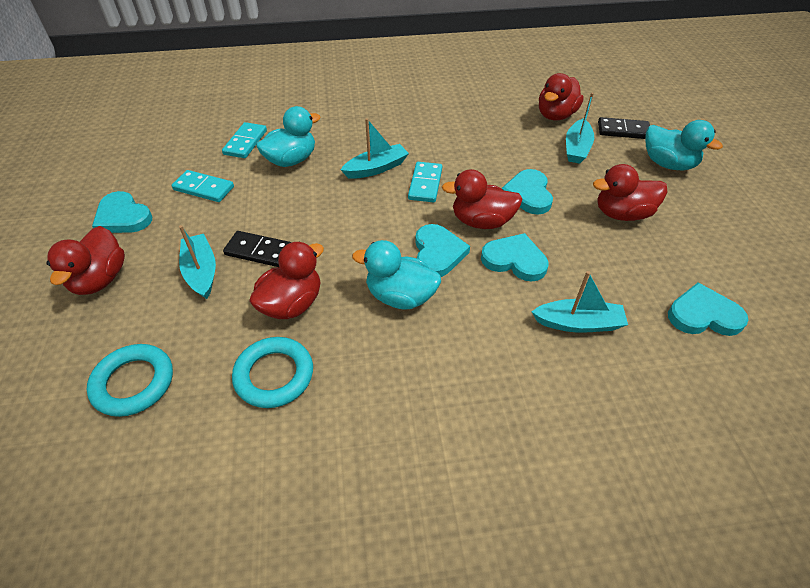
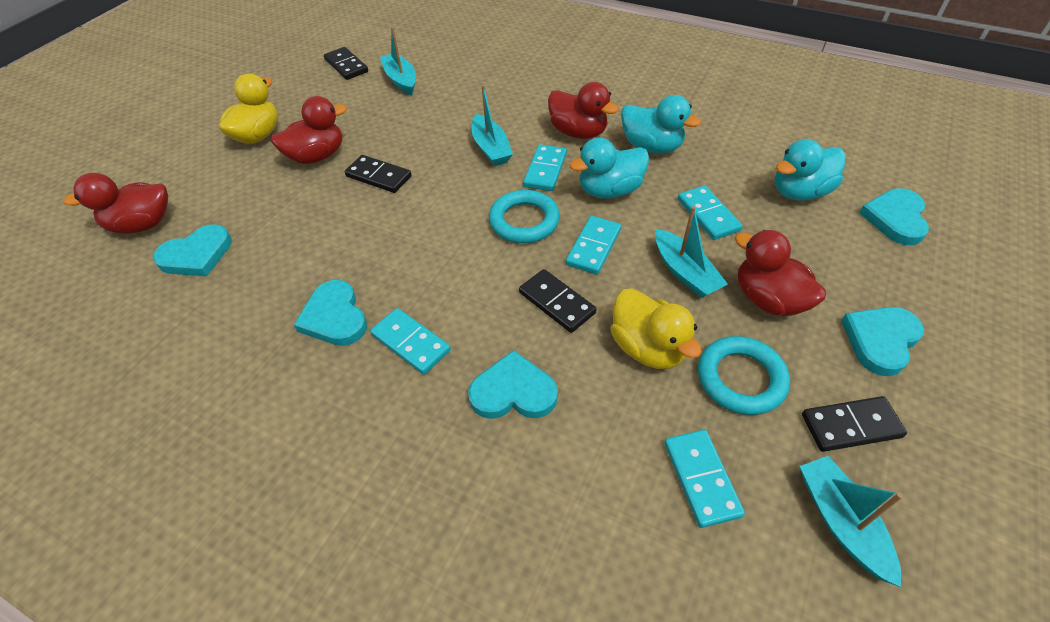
black domino: [223,231,291,267] [598,117,650,139] = 2 -> [324,47,368,80] [345,155,412,193] [519,269,596,333] [802,396,907,452] = 4
red duck: [46,226,125,295] [249,241,324,319] [442,169,522,229] [539,73,584,120] [593,164,668,221] = 5 -> [63,173,168,234] [271,96,347,164] [548,82,618,139] [735,230,826,316] = 4
turquoise domino: [171,170,234,202] [222,122,267,158] [408,162,442,202] = 3 -> [370,308,451,375] [523,145,567,191] [566,216,621,275] [664,430,745,528] [678,186,743,240] = 5
yellow duck: none = 0 -> [219,74,278,144] [610,288,702,369] = 2

